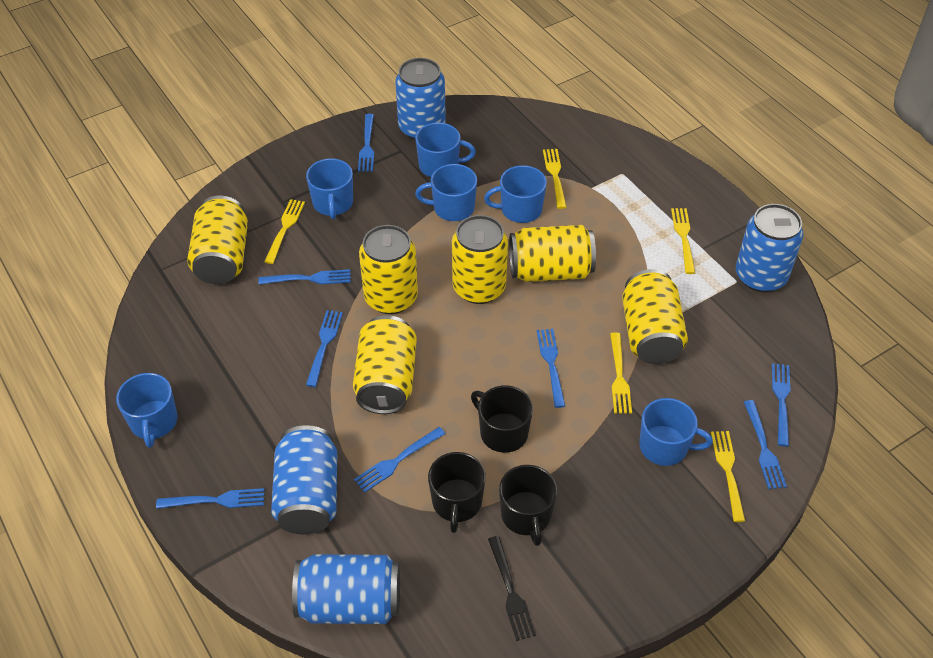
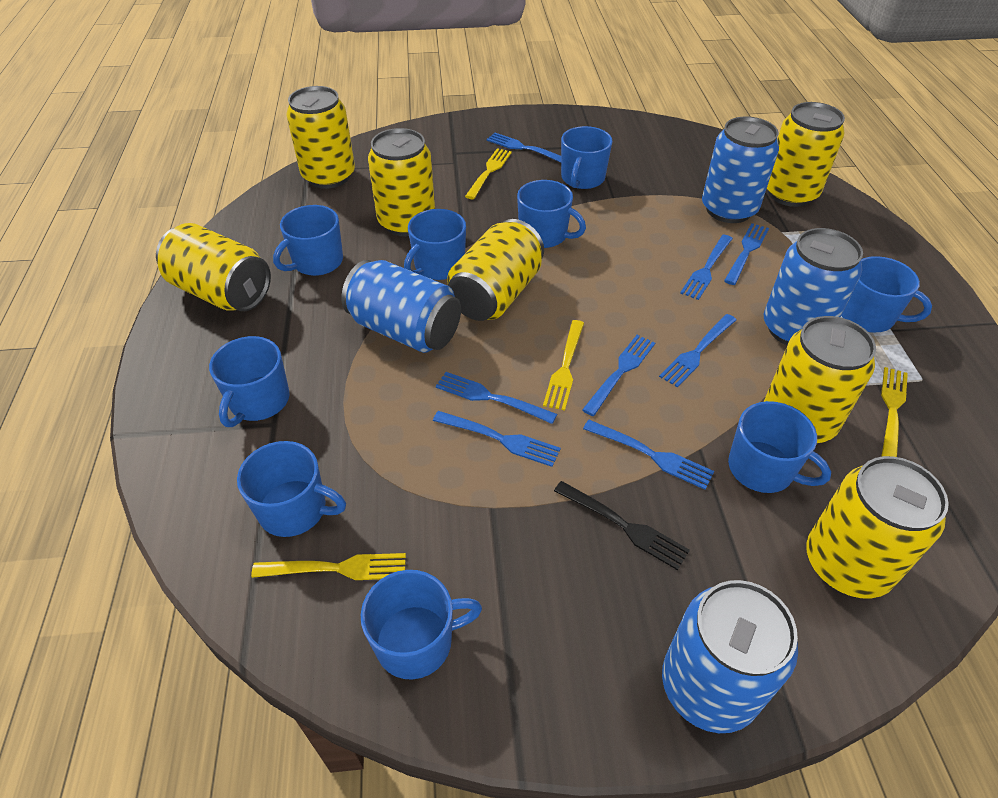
black mug: [428,452,486,533] [471,385,533,453] [499,465,557,546] = 3 -> none = 0
blue mug: [116,373,178,448] [306,158,353,219] [415,122,476,177] [415,164,477,221] [484,165,547,223] [639,398,713,466] = 6 -> [209,336,290,427] [237,441,346,537] [273,205,343,276] [361,570,482,680] [404,209,466,280] [517,180,586,248] [561,126,612,189] [728,401,831,493] [842,256,932,333] = 9
yellow can: [187,196,248,284] [353,315,417,414] [359,225,418,314] [452,215,508,304] [509,225,596,282] [622,269,688,364] = 6 -> [156,223,271,311] [286,86,355,189] [368,128,435,237] [447,219,544,321] [764,316,876,443] [767,102,845,207] [806,456,949,598] = 7
yellow fork: [264,199,305,264] [543,149,567,209] [610,332,632,414] [671,208,695,274] [711,431,745,522] = 5 -> [251,553,406,580] [465,148,512,199] [543,320,584,411] [881,367,908,457] = 4

